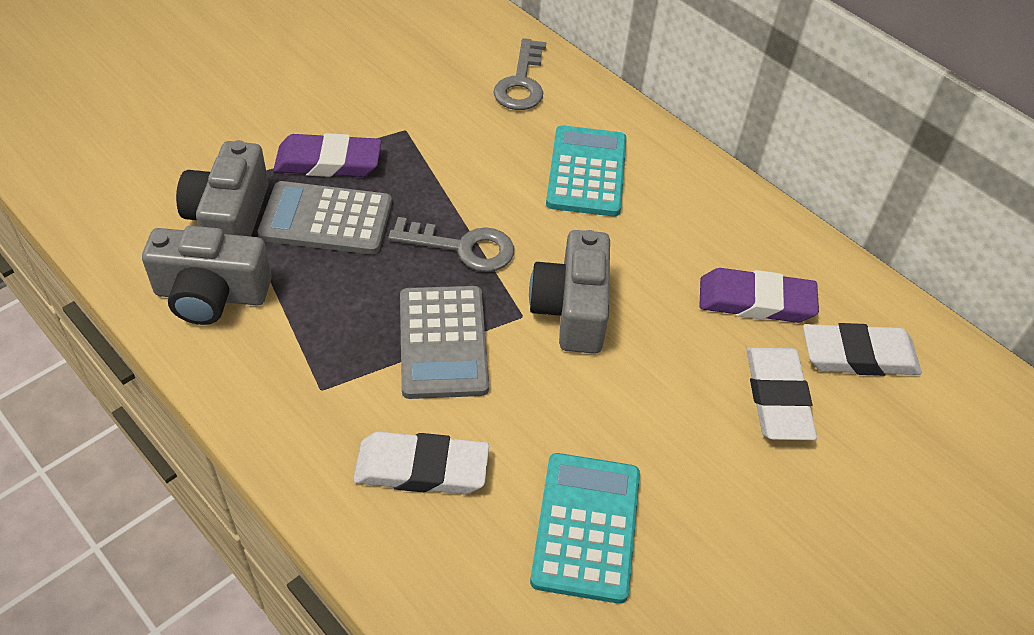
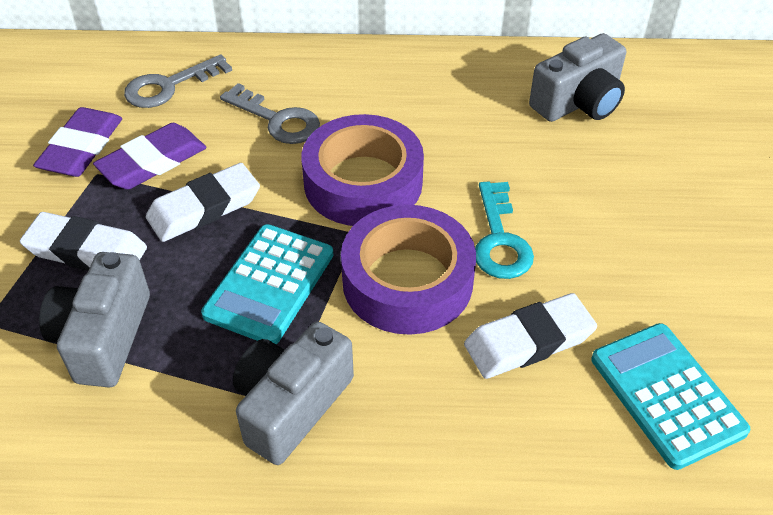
grey calculator: [258,181,392,255] [400,286,489,399] = 2 -> none = 0
purple tape: none = 0 -> [301,114,424,226] [341,205,476,335] = 2
turquoise key: none = 0 -> [475,181,534,279] = 1

